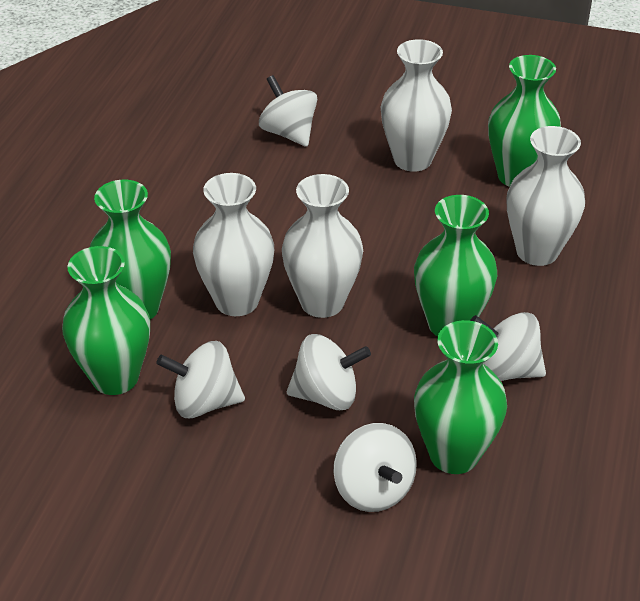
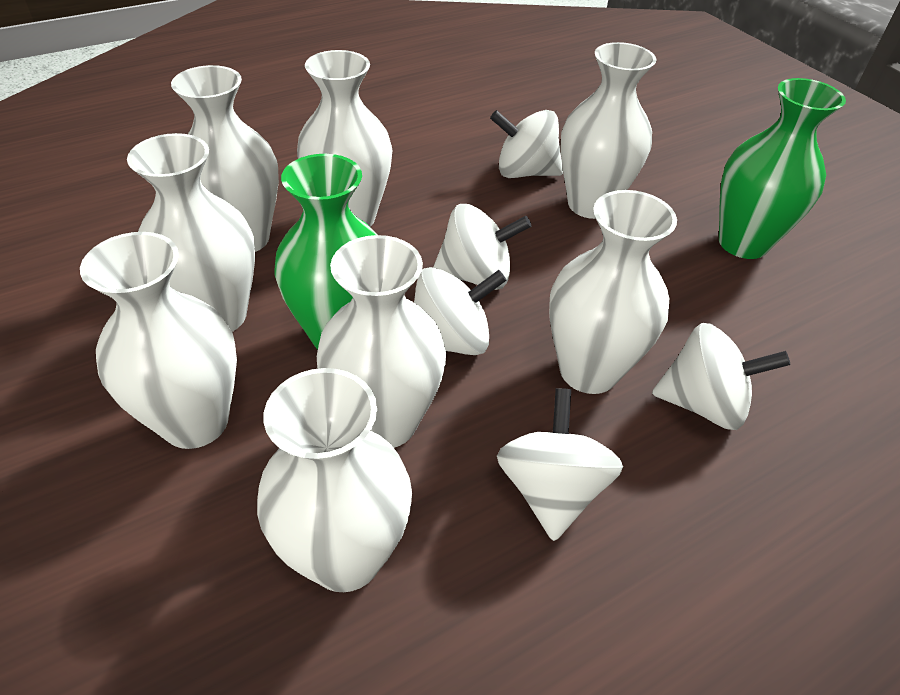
green vase: [62,246,150,395] [90,180,171,319] [414,195,497,336] [414,320,507,474] [488,55,561,187] = 5 -> [274,154,377,350] [719,78,846,259] = 2
white vase: [193,173,274,316] [282,174,363,318] [381,39,452,172] [507,126,585,266] = 4 -> [80,232,237,449] [127,133,255,332] [171,65,279,252] [257,368,412,592] [297,50,393,227] [317,235,446,448] [549,190,677,394] [560,42,656,219] = 8

